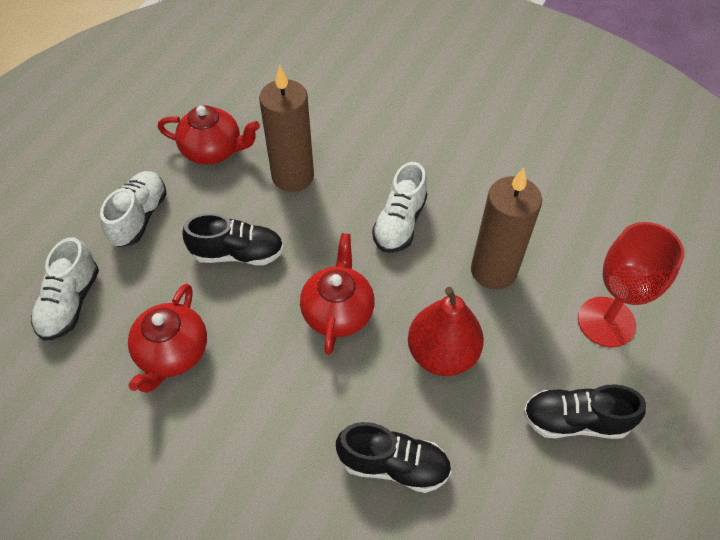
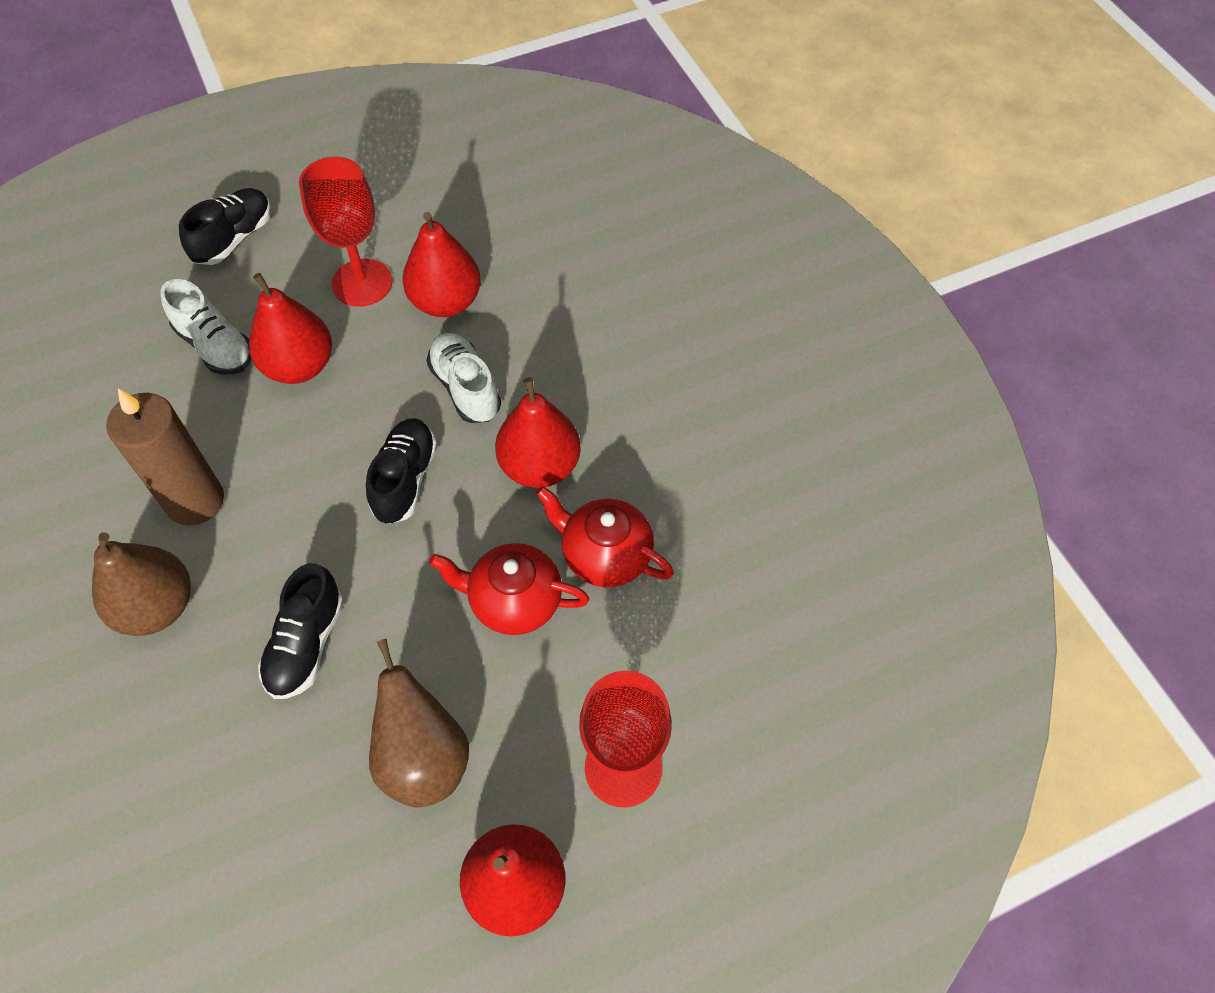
brown candle: [259,65,314,192] [471,168,542,290] = 2 -> [106,388,224,525] = 1
brown pear: none = 0 -> [92,533,191,636] [369,639,469,808] = 2
red goblet: [578,222,684,348] = 1 -> [299,157,392,307] [579,671,672,807] = 2
red pear: [408,287,484,376] = 1 -> [249,273,332,384] [402,212,481,317] [460,824,565,936] [495,377,581,488] = 4
red teapot: [128,284,207,392] [158,105,260,165] [300,233,375,355] = 3 -> [429,543,590,635] [536,486,674,587] = 2
white shoe: [31,237,99,341] [100,171,167,247] [372,162,427,253] = 3 -> [160,279,251,374] [426,333,501,423] = 2

